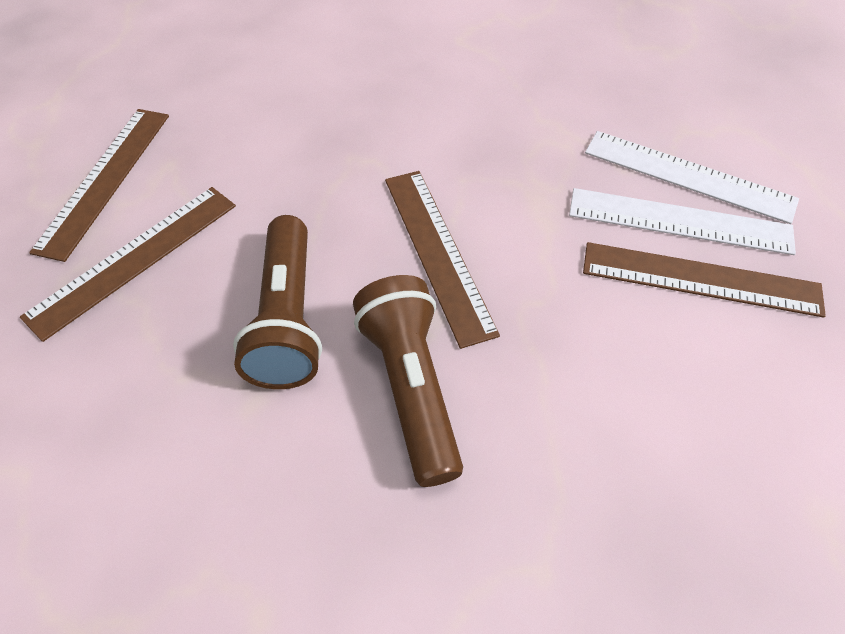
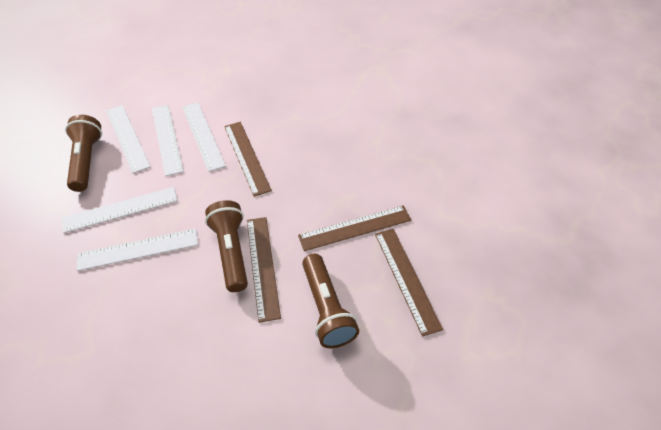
brown flashlight: [233,215,322,389] [353,275,463,487] = 2 -> [65,115,102,192] [205,200,248,292] [302,254,359,348] = 3
white ruler: [569,188,796,255] [585,131,799,224] = 2 -> [62,187,178,233] [77,229,198,271] [106,105,151,173] [152,105,184,176] [182,103,226,172] = 5

